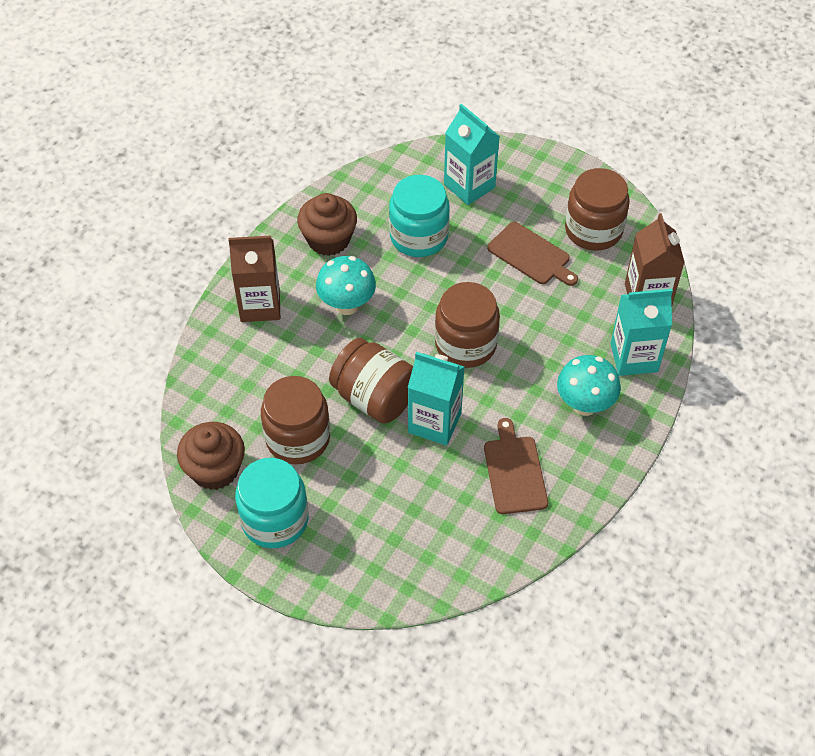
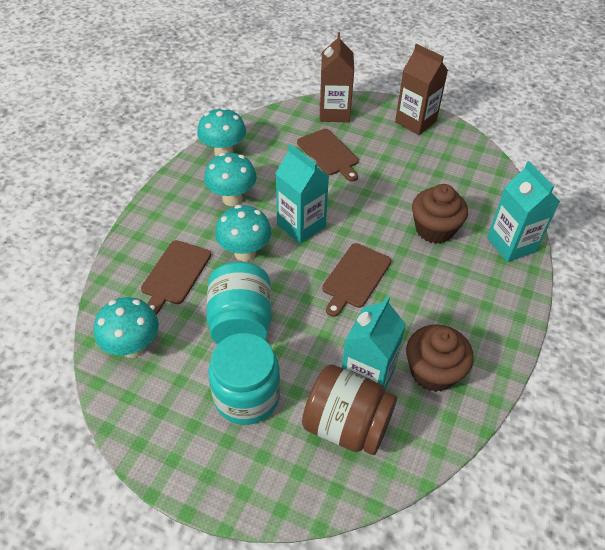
brown cutting board: [484,418,548,514] [487,222,578,286] = 2 -> [141,240,211,315] [297,129,359,182] [322,243,391,317] = 3
brown jar: [261,376,330,464] [329,338,413,424] [435,282,500,368] [565,168,630,251] = 4 -> [302,364,397,455] = 1
turquoise mushroom: [316,256,376,315] [557,355,621,416] = 2 -> [94,297,159,358] [197,107,246,156] [204,153,257,206] [215,205,271,261] = 4

